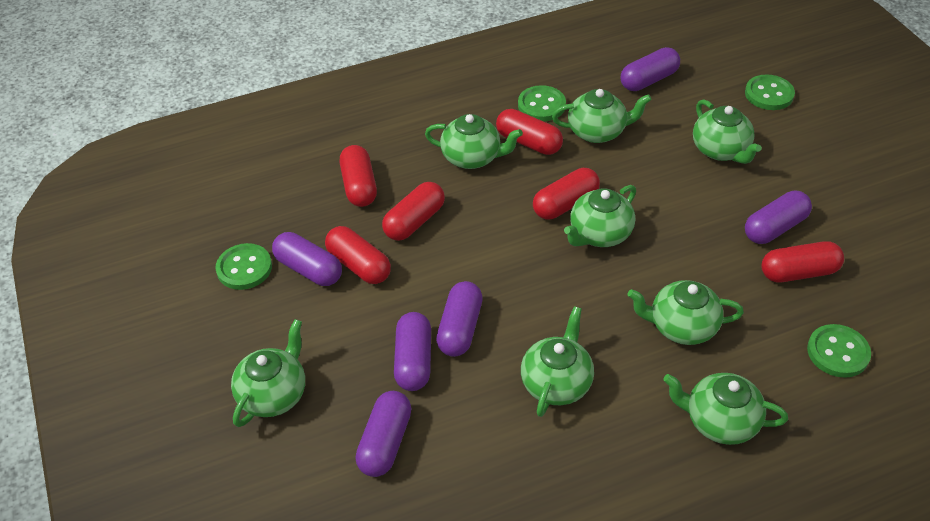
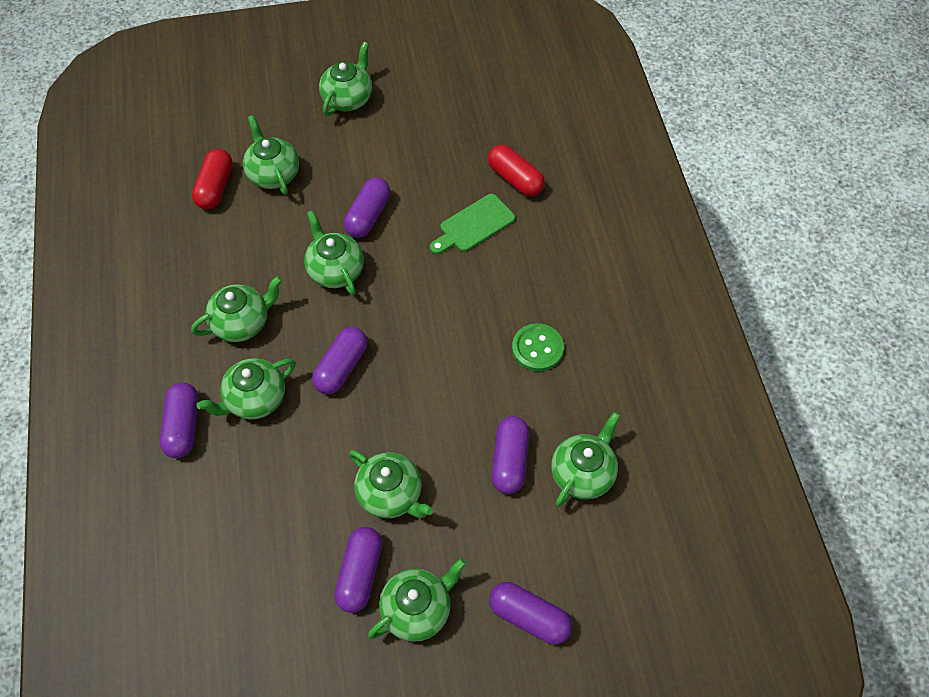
green button: [215,243,272,290] [518,85,566,121] [745,75,795,110] [807,324,871,378] = 4 -> [512,323,564,371] = 1
green cutting board: none = 0 -> [430,194,515,254] = 1
red capsule: [325,226,391,284] [340,145,377,207] [382,182,445,241] [496,109,563,155] [533,168,600,220] [761,241,844,282] = 6 -> [192,149,233,209] [488,145,545,196] = 2

